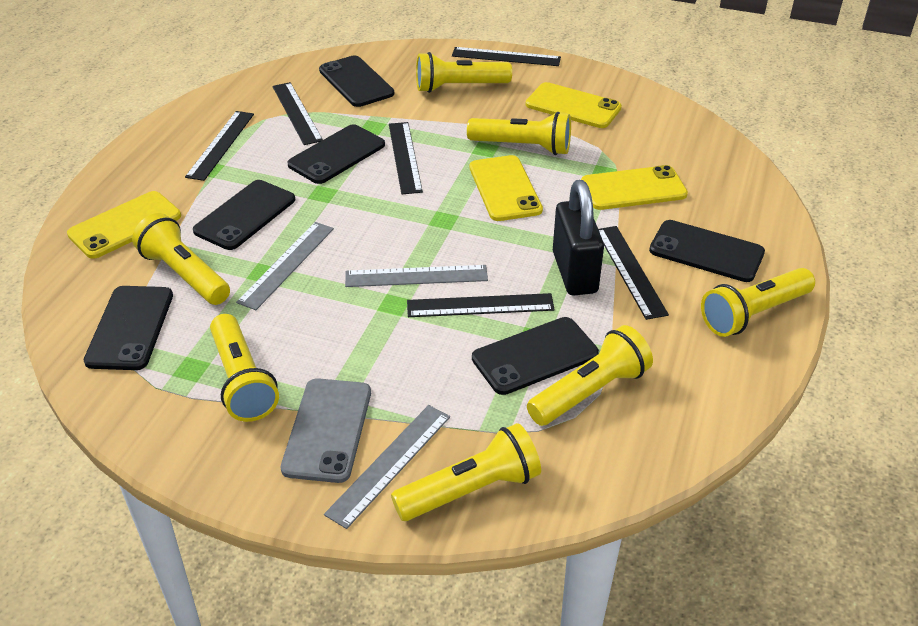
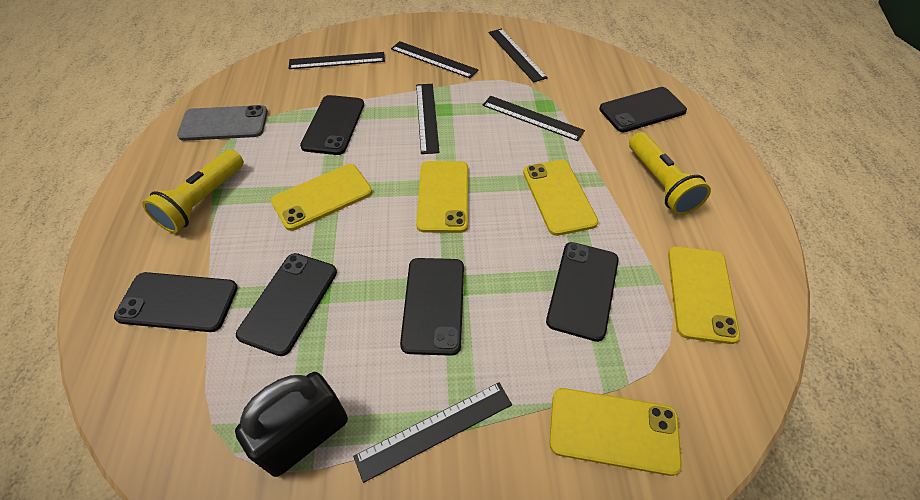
grey ruler: [236,222,334,310] [324,405,450,529] [345,265,488,287] = 3 -> none = 0
yellow flashlight: [132,213,230,305] [210,314,279,422] [391,423,541,521] [416,52,512,93] [467,112,571,155] [527,325,653,426] [701,268,815,337] = 7 -> [142,149,244,233] [629,132,711,215] = 2
yellow phone: [67,191,181,259] [470,155,543,221] [526,82,622,128] [581,165,688,210] = 4 -> [271,164,372,231] [416,161,468,233] [523,160,598,236] [549,388,682,476] [668,246,740,344] = 5

